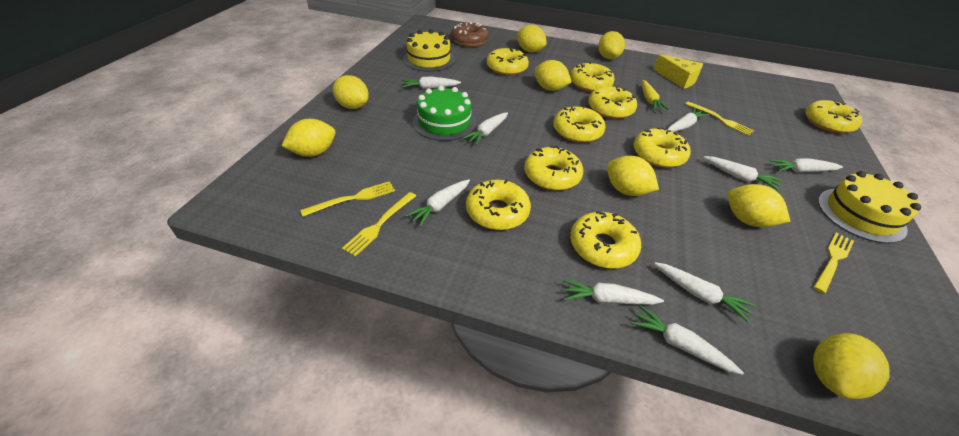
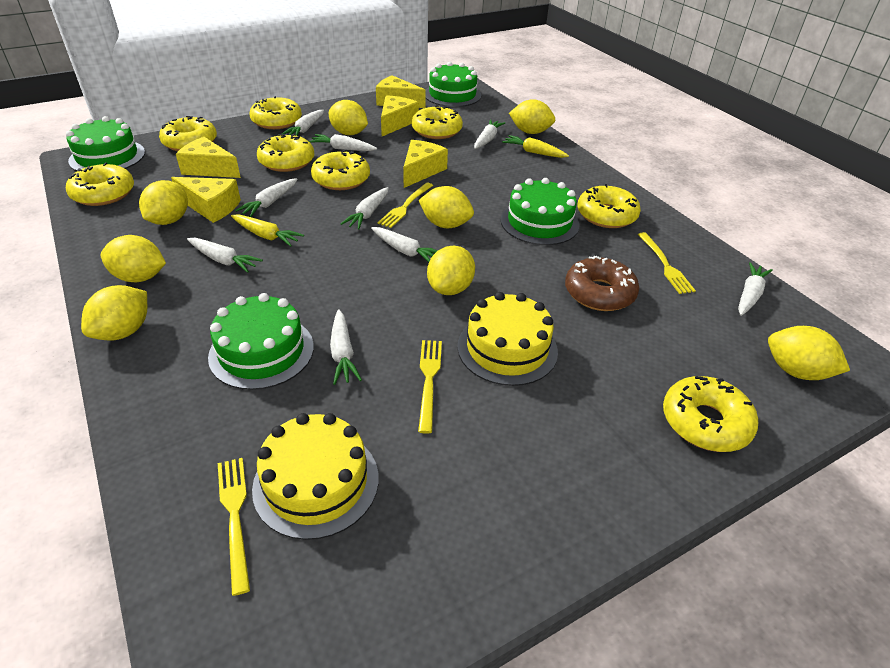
green cake: [413,86,476,141] = 1 -> [66,116,145,171] [208,293,314,390] [426,62,481,107] [501,178,579,245] = 4
yellow carrot: [642,80,669,110] = 1 -> [231,214,304,247] [502,135,569,158] = 2
yellow cheese: [653,54,703,89] = 1 -> [171,177,241,223] [176,137,241,178] [376,75,426,108] [381,95,419,136] [403,140,448,188] = 5
yellow donut: [466,180,531,230] [487,47,529,76] [524,146,583,191] [553,106,606,143] [570,62,615,92] [570,211,641,268] [588,86,637,119] [634,127,691,168] [805,100,862,133] = 9 -> [66,163,134,206] [159,116,217,151] [249,96,302,129] [257,134,314,172] [311,150,370,190] [412,105,463,139] [577,184,641,228] [663,376,758,452] = 8

